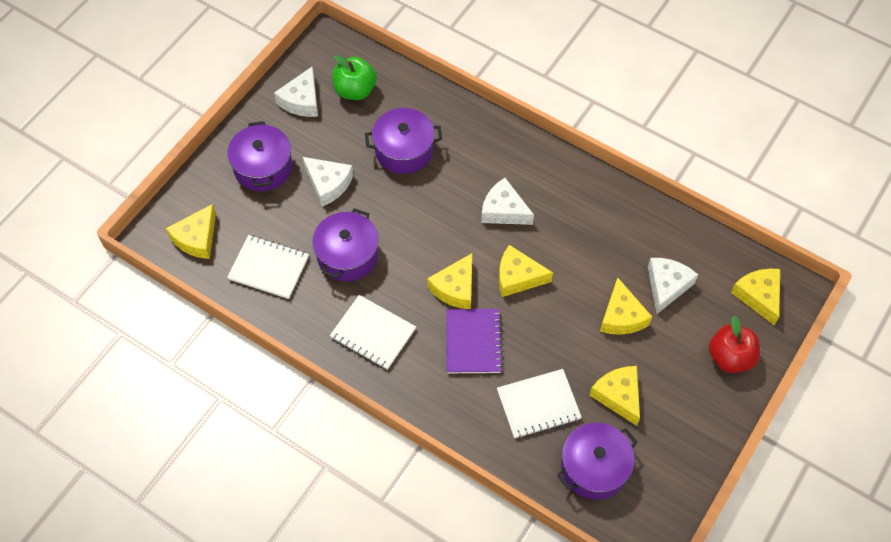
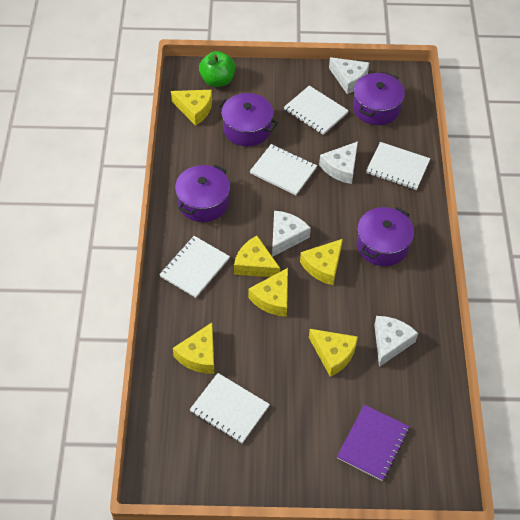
red apple: [709,316,760,373] = 1 -> none = 0
white notebook: [227,235,309,299] [330,295,416,370] [497,369,582,438] = 3 -> [159,236,230,298] [190,373,270,444] [250,144,317,195] [284,86,349,135] [366,142,430,190] = 5

